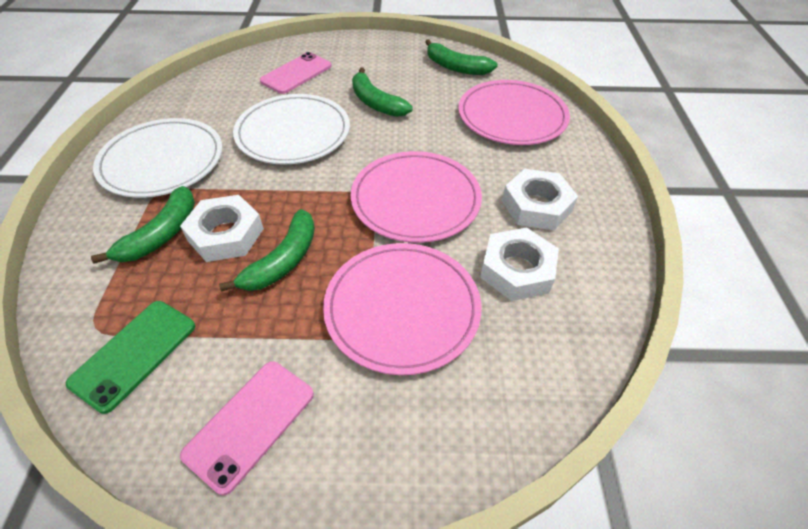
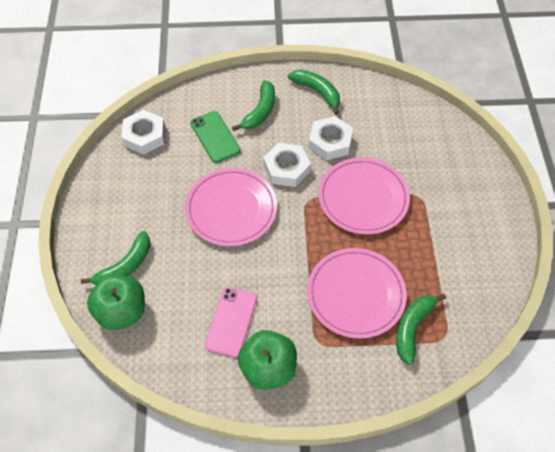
green apple: none = 0 -> [87,275,145,330] [238,330,297,390] = 2
pink phone: [180,361,314,495] [260,52,332,94] = 2 -> [205,287,257,357] = 1
white plate: [93,118,223,198] [233,94,350,165] = 2 -> none = 0

